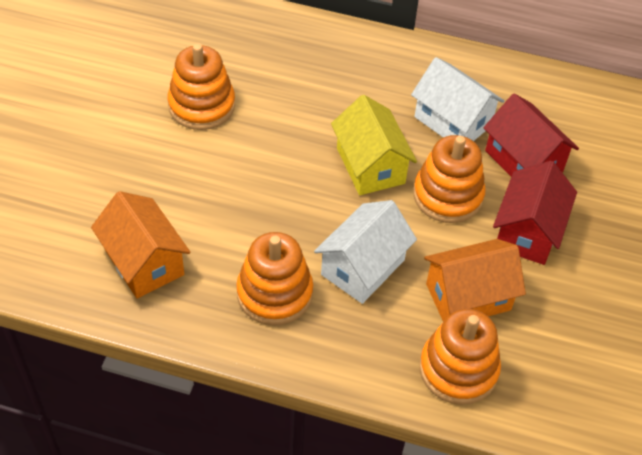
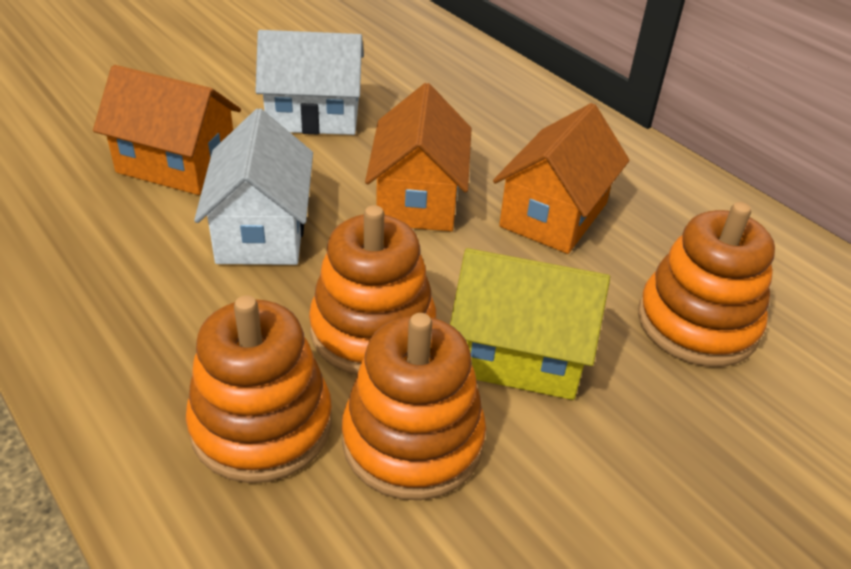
orange house: [91,191,191,298] [424,239,526,322] = 2 -> [93,65,241,195] [365,83,472,231] [493,103,630,254] = 3
red house: [484,93,579,177] [493,161,577,265] = 2 -> none = 0

